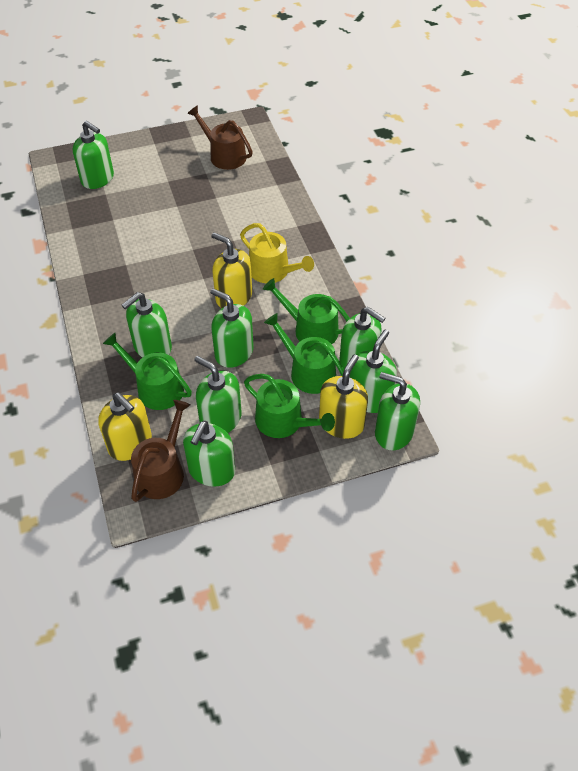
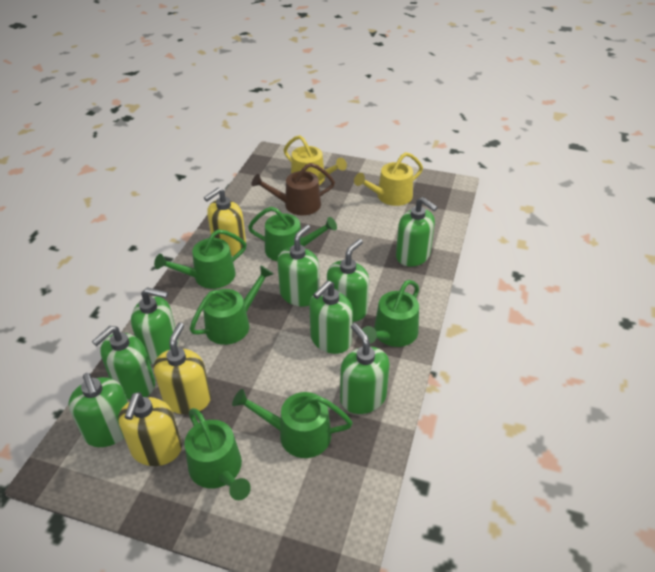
brown watering can: [131,400,190,502] [187,105,253,170] = 2 -> [252,163,335,215] = 1
green watering can: [103,333,192,410] [244,374,335,438] [263,278,350,344] [264,313,344,394] = 4 -> [154,229,247,289] [185,408,251,500] [190,265,273,345] [232,389,353,458] [248,207,337,261] [362,280,419,347] = 6
yellow watering can: [240,223,314,283] = 1 -> [284,135,347,185] [354,152,423,206] = 2

